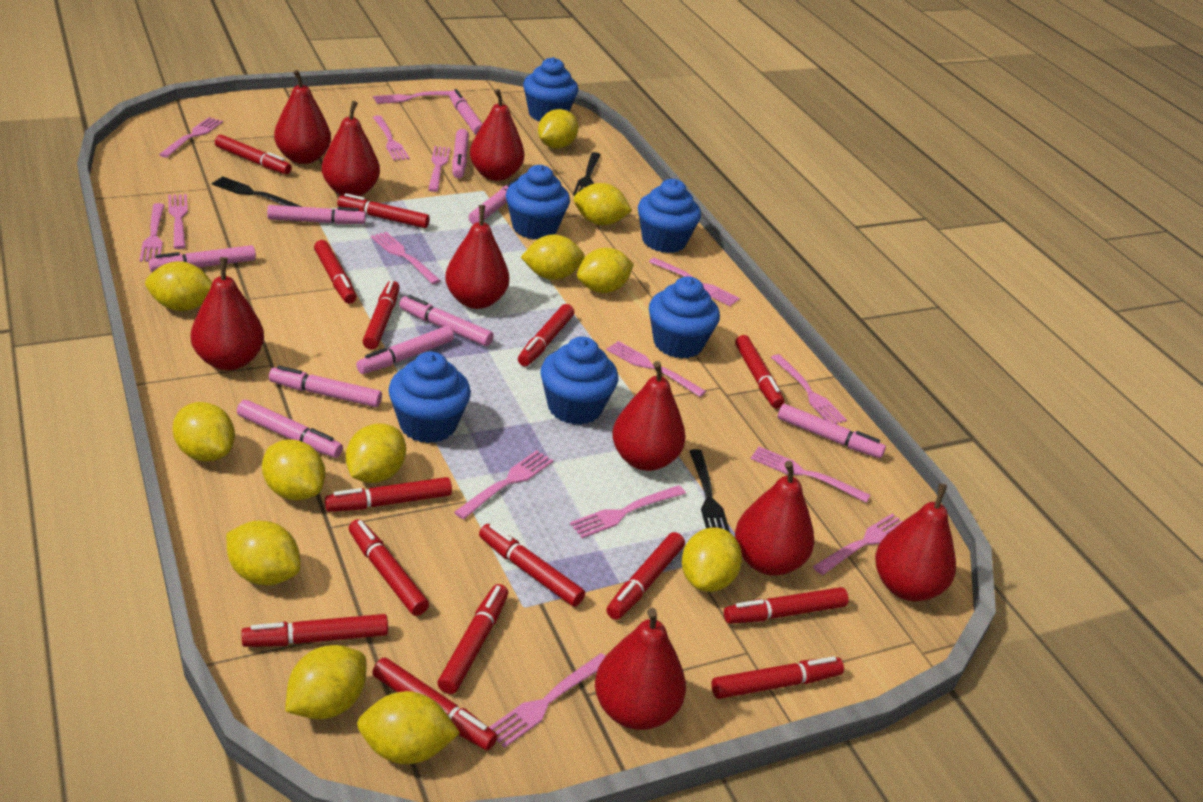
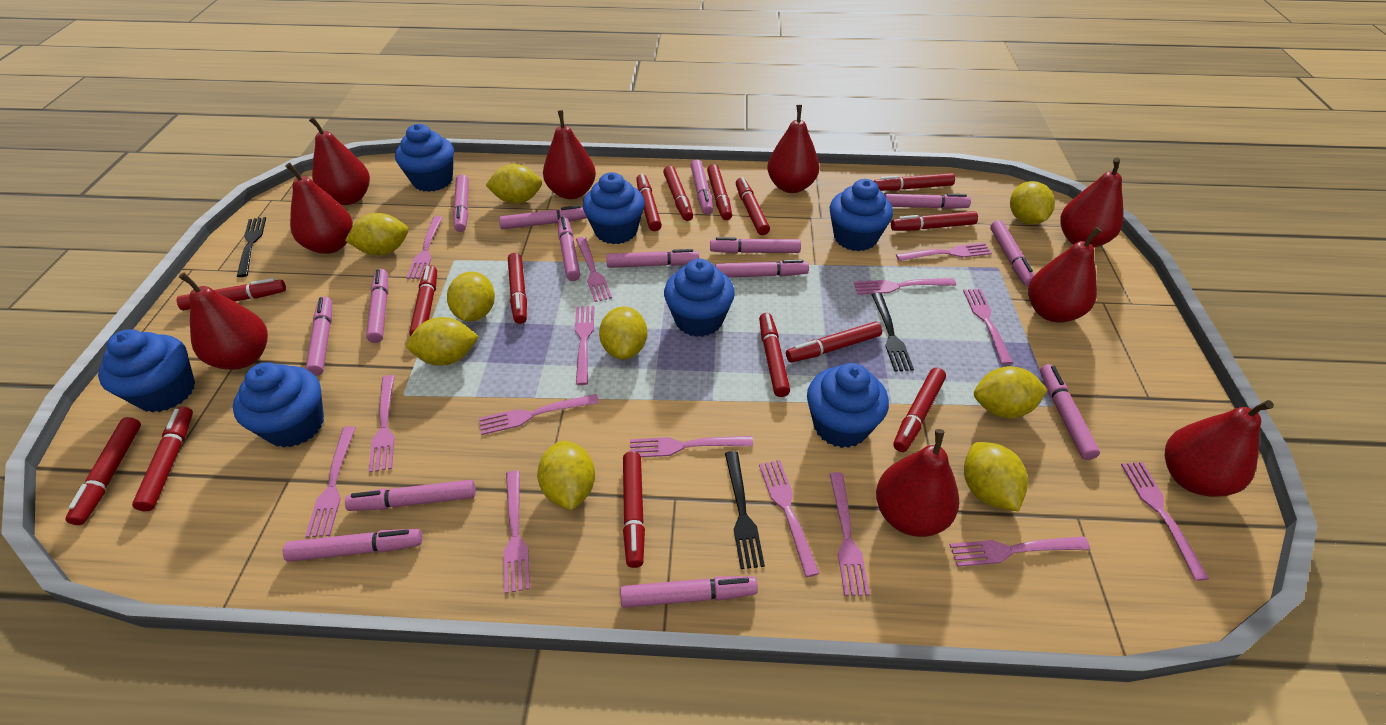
blue cupcake: [388,352,471,443] [506,165,570,240] [523,57,578,121] [540,337,618,425] [638,179,701,253] [649,277,720,358] = 6 -> [98,330,195,413] [233,363,324,448] [395,124,454,192] [583,172,645,244] [664,259,735,337] [807,363,889,448] [830,179,893,251] = 7
pink marker: [149,245,256,272] [237,400,343,458] [267,205,366,224] [269,366,382,407] [356,326,454,374] [399,295,494,346] [449,89,482,135] [452,129,469,178] [469,177,518,224] [778,404,886,458] = 10 -> [283,529,422,562] [306,297,332,376] [345,480,476,511] [366,269,388,343] [453,174,469,232] [499,205,587,229] [558,217,580,281] [606,249,699,268] [620,576,758,608] [690,159,713,215] [710,237,801,254] [715,259,809,278] [885,194,971,209] [990,220,1034,286] [1040,364,1100,460] = 15
yellow lemon: [145,261,212,311] [172,402,235,462] [226,521,301,585] [262,439,325,501] [285,645,366,719] [346,423,406,483] [357,691,460,764] [521,234,585,280] [538,109,578,149] [574,183,632,225] [577,248,634,293] [682,528,742,592] = 12 -> [345,213,408,256] [407,317,479,366] [447,272,495,322] [485,164,542,204] [537,441,595,510] [599,307,647,360] [964,442,1028,511] [974,366,1047,418] [1010,181,1055,224] = 9

